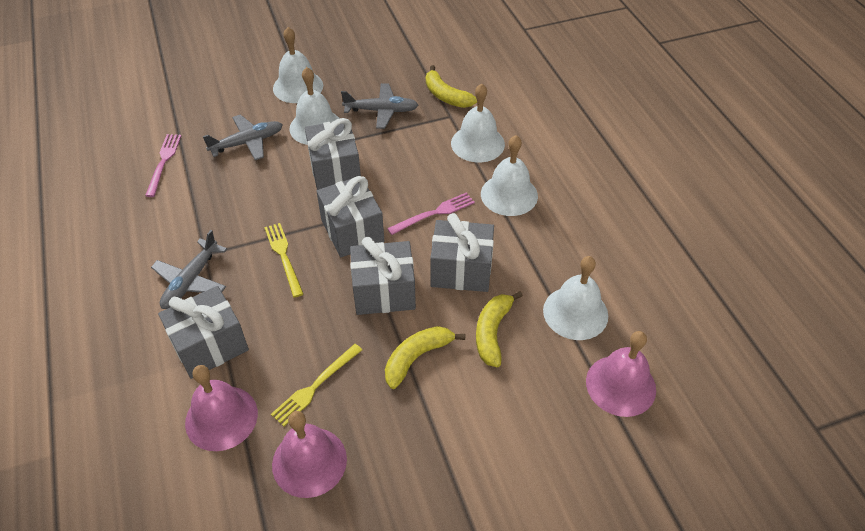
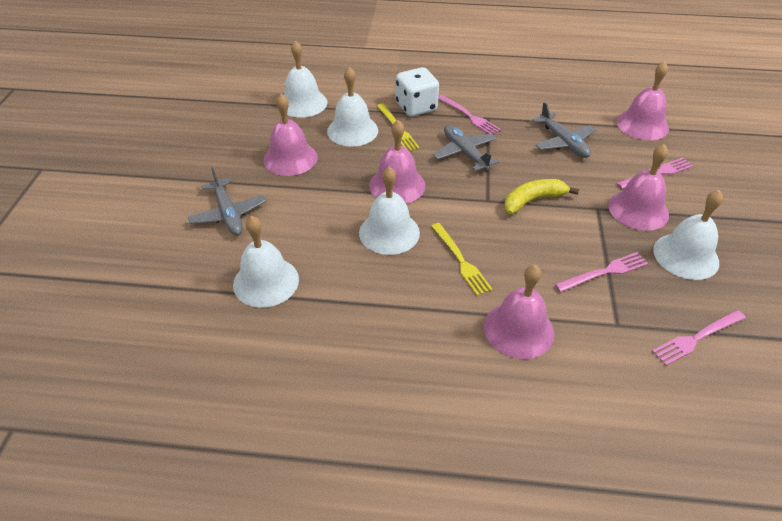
grey gift: [158,286,249,379] [305,118,361,190] [316,176,385,257] [350,237,416,315] [430,213,494,292] = 5 -> none = 0
pink bell: [185,365,258,451] [272,411,347,498] [586,331,656,417] = 3 -> [263,94,317,176] [369,120,426,203] [484,265,554,359] [608,144,669,231] [616,61,669,140] = 5
pink fork: [145,134,181,197] [387,192,475,235] = 2 -> [438,95,501,135] [554,252,649,292] [616,158,693,189] [652,310,746,366] = 4
white dice: none = 0 -> [396,67,439,117] = 1
yellow banana: [385,326,465,389] [426,65,477,108] [476,291,523,367] = 3 -> [504,179,579,214] = 1

